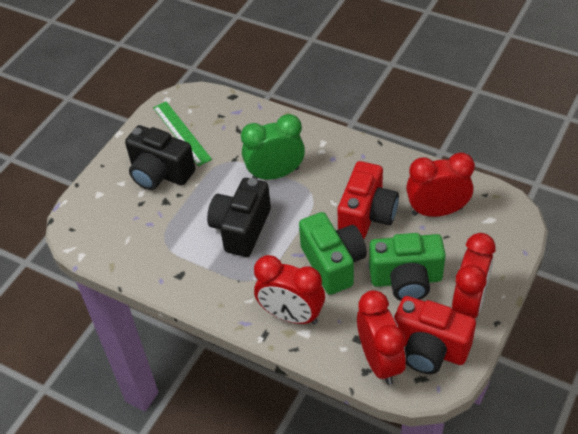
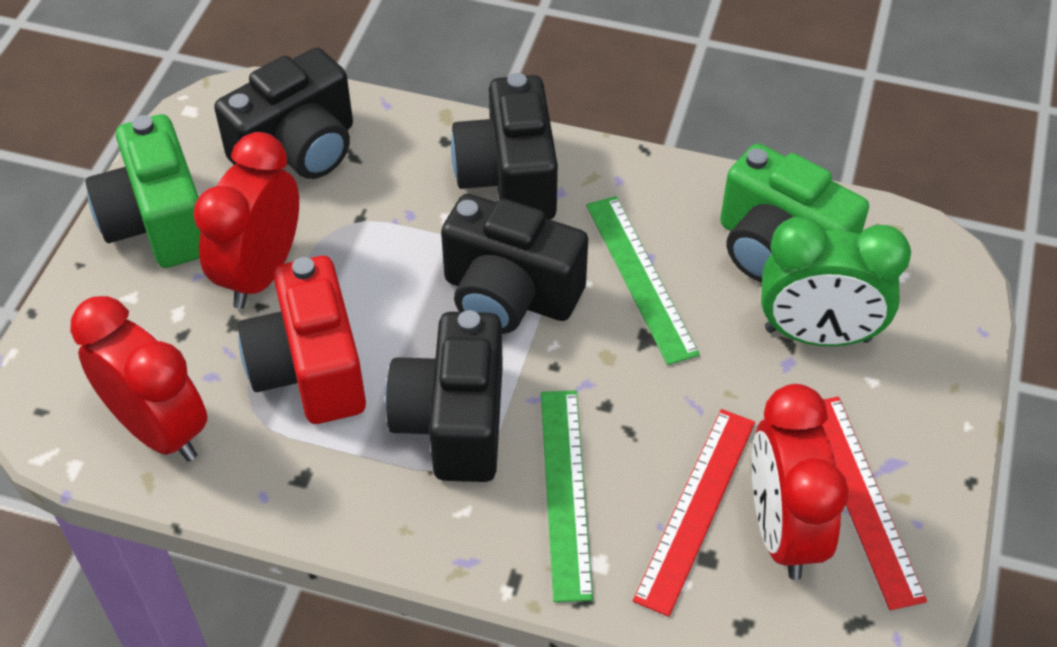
black camera: [125,125,196,190] [207,178,271,257] = 2 -> [214,48,353,179] [385,310,503,482] [441,194,588,334] [451,73,558,220] = 4
green ruler: [153,102,212,166] = 1 -> [541,390,593,602] [586,196,700,365] = 2
red camera: [338,161,399,239] [394,296,476,374] = 2 -> [238,256,366,424] = 1
red clock: [254,255,325,324] [357,290,406,385] [406,152,475,217] [452,233,495,318] = 4 -> [70,296,207,462] [193,132,299,309] [751,384,849,580] = 3
red ruler: none = 0 -> [633,409,755,617] [822,397,927,610] = 2

